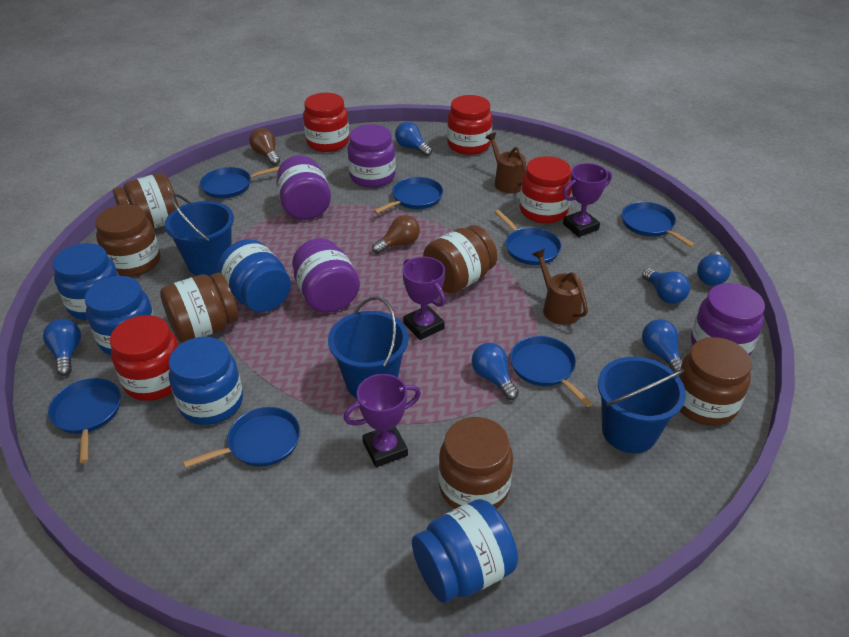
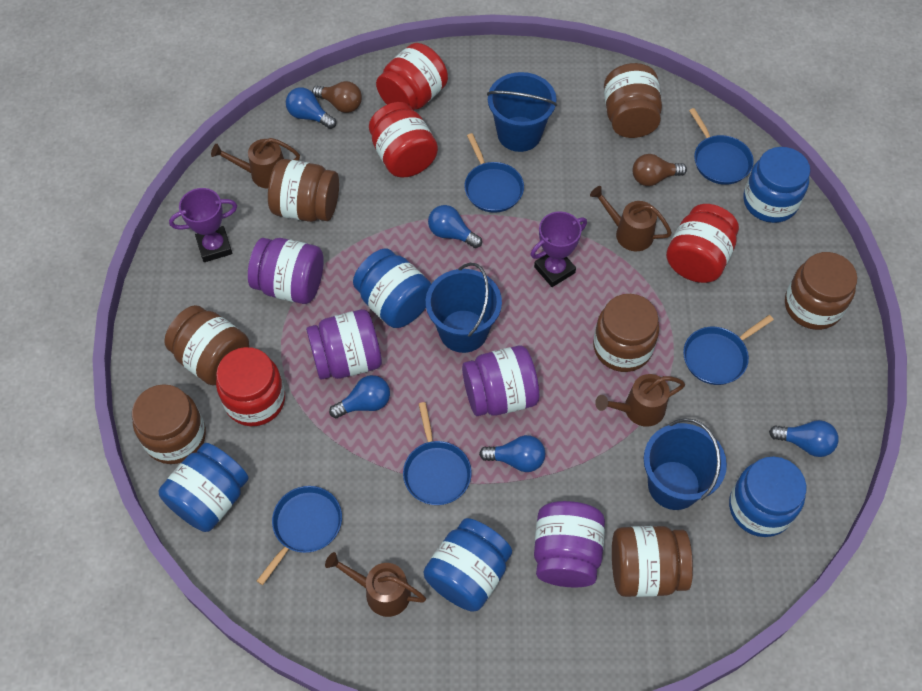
blue light bulb: [43,319,81,376] [395,122,432,156] [472,343,519,400] [642,268,690,304] [642,319,683,371] [697,251,731,286] = 6 -> [286,87,336,129] [329,375,390,418] [428,205,482,248] [479,435,545,472] [769,420,838,457] = 5
blue pan: [48,378,121,463] [183,407,300,468] [200,166,280,198] [373,177,443,214] [495,210,562,265] [510,336,593,407] [622,202,695,247] = 7 -> [257,486,342,585] [403,402,472,505] [464,133,524,213] [683,315,774,385] [689,108,754,185] = 5
brown jar: [95,204,160,277] [113,173,179,229] [160,272,238,343] [423,225,497,294] [438,417,513,509] [678,337,752,426] = 6 -> [132,384,206,464] [164,305,249,385] [268,159,339,222] [593,294,659,372] [604,63,662,138] [612,526,693,597] [785,252,857,330] = 7
brown watering can: [485,133,526,193] [532,249,588,325] = 2 -> [211,138,300,189] [325,552,426,617] [590,186,672,251] [595,374,685,427] = 4
purple trophy: [344,374,421,467] [402,257,445,340] [563,163,612,237] = 3 -> [169,188,237,262] [530,211,587,287] = 2

